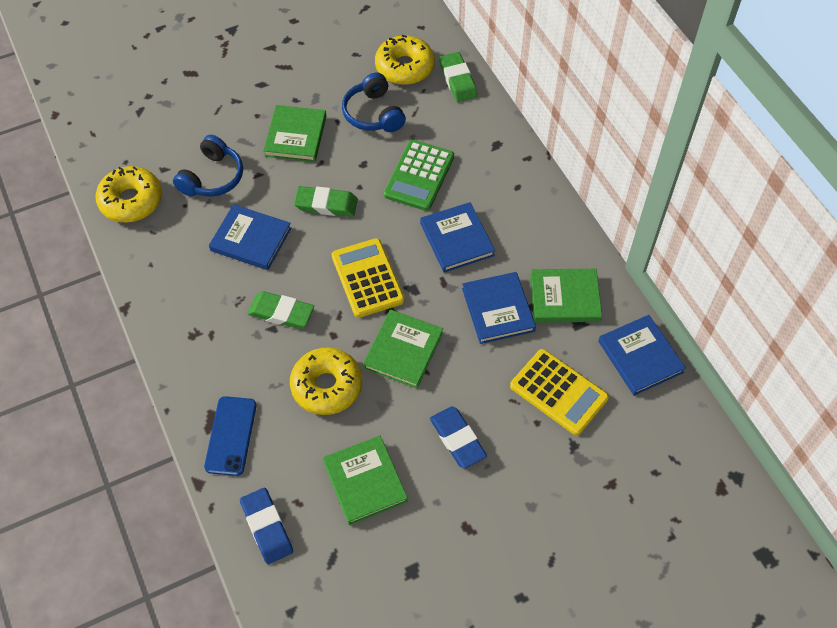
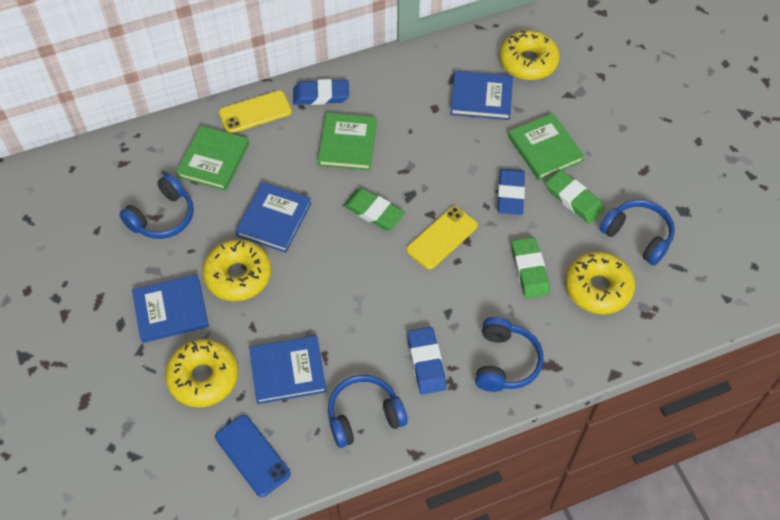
blue eraser: [240,488,293,564] [430,406,487,469] = 2 -> [293,79,349,105] [407,327,446,394] [498,169,525,215] = 3
blue headphones: [173,135,243,197] [342,73,406,132] = 2 -> [119,173,194,239] [328,375,407,448] [475,317,544,392] [600,200,675,266] = 4
green book: [263,105,327,162] [323,436,408,525] [363,309,443,389] [530,269,602,323] = 4 -> [176,126,249,191] [318,113,377,170] [508,113,585,180] = 3
green calculator: [384,140,454,211] = 1 -> none = 0
yellow calculator: [332,238,405,318] [510,349,609,435] = 2 -> none = 0
yellow donut: [96,166,162,222] [290,347,362,415] [375,35,435,85] = 3 -> [165,339,238,408] [202,239,271,301] [500,30,560,80] [565,251,635,314] = 4
yellow phone: none = 0 -> [219,90,292,133] [406,206,478,270] = 2

